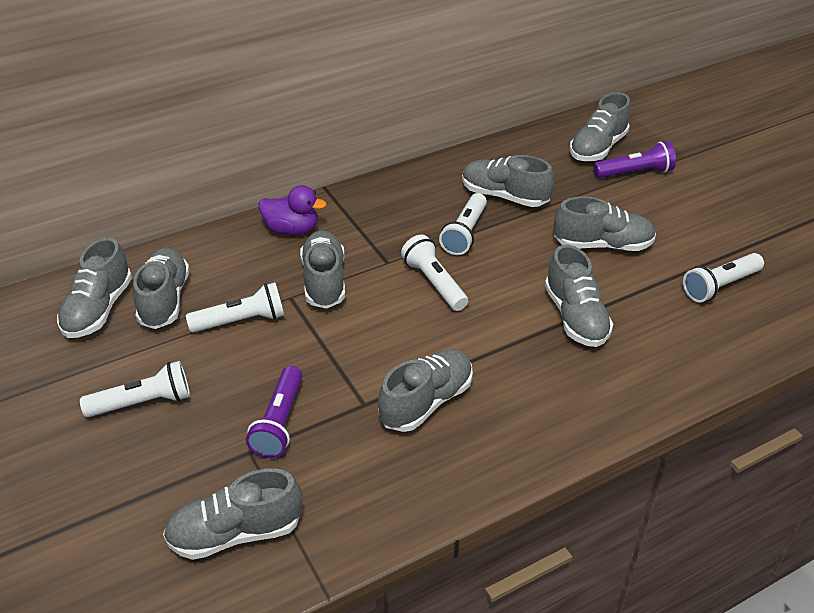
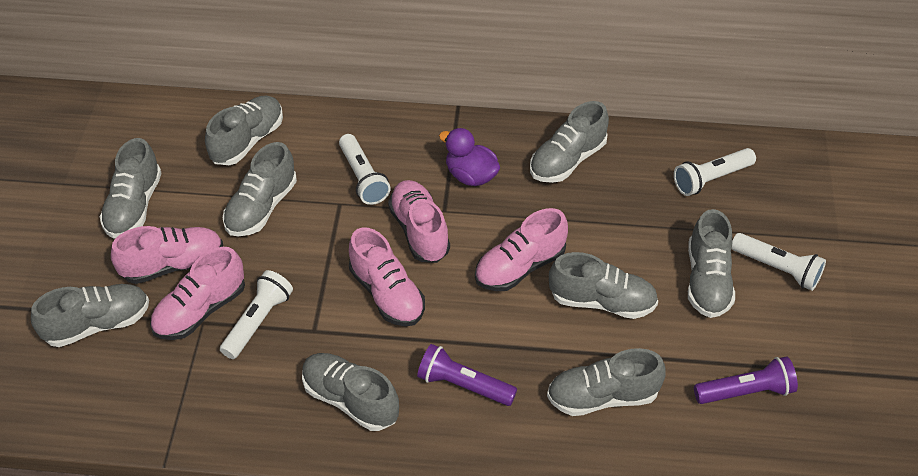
pink shoe: none = 0 -> [111,226,223,284] [150,247,245,340] [349,227,425,326] [388,180,450,263] [475,208,568,291] = 5
white flashlight: [80,361,190,417] [186,283,284,333] [401,235,468,311] [439,193,487,255] [683,253,764,303] = 5 -> [220,270,293,359] [339,134,391,205] [674,148,756,196] [732,233,826,291] = 4

